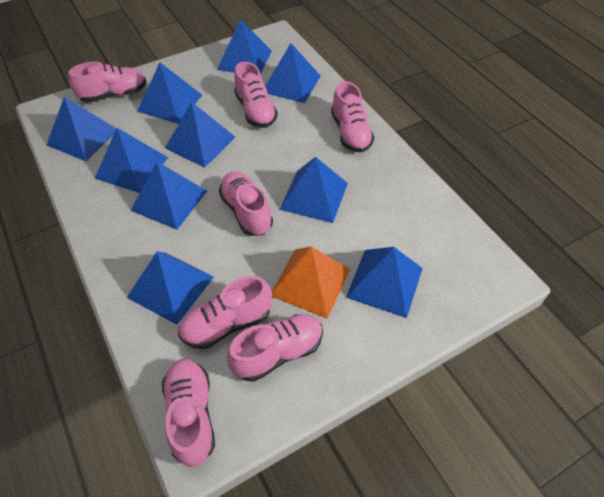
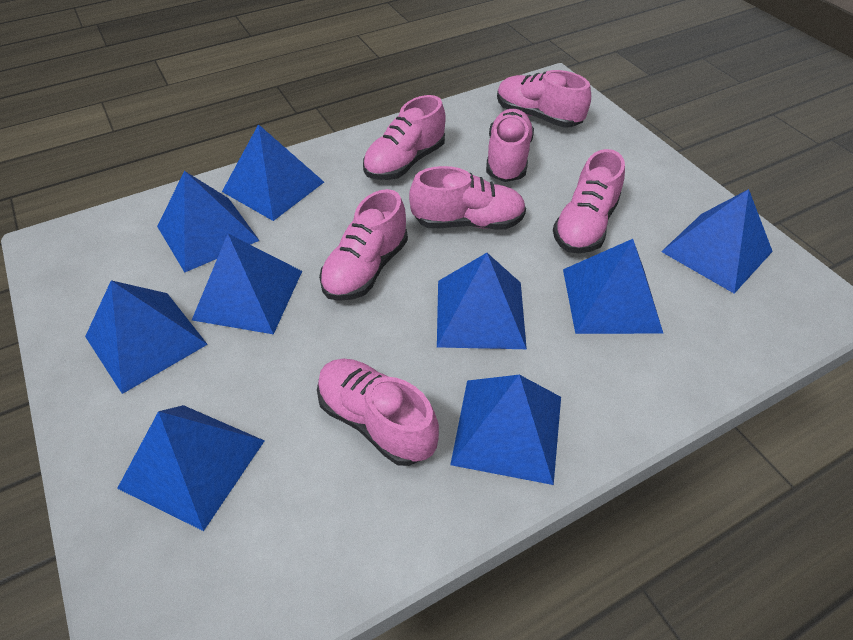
blue pyramid: [47,97,116,161] [95,128,168,193] [127,252,214,325] [130,162,207,230] [137,63,202,124] [165,102,235,168] [217,19,272,74] [265,43,321,103] [280,157,348,223] [346,247,423,318] = 10 -> [85,280,208,394] [117,405,265,531] [157,171,260,272] [192,234,302,334] [222,124,324,221] [437,253,527,349] [450,375,561,485] [563,239,664,334] [661,189,773,294] = 9
orange pyramid: [272,247,350,318] = 1 -> none = 0

